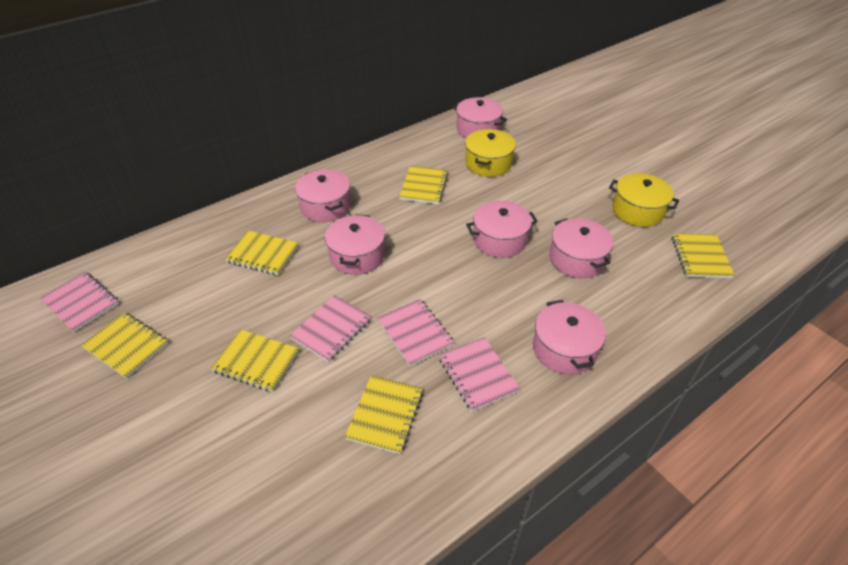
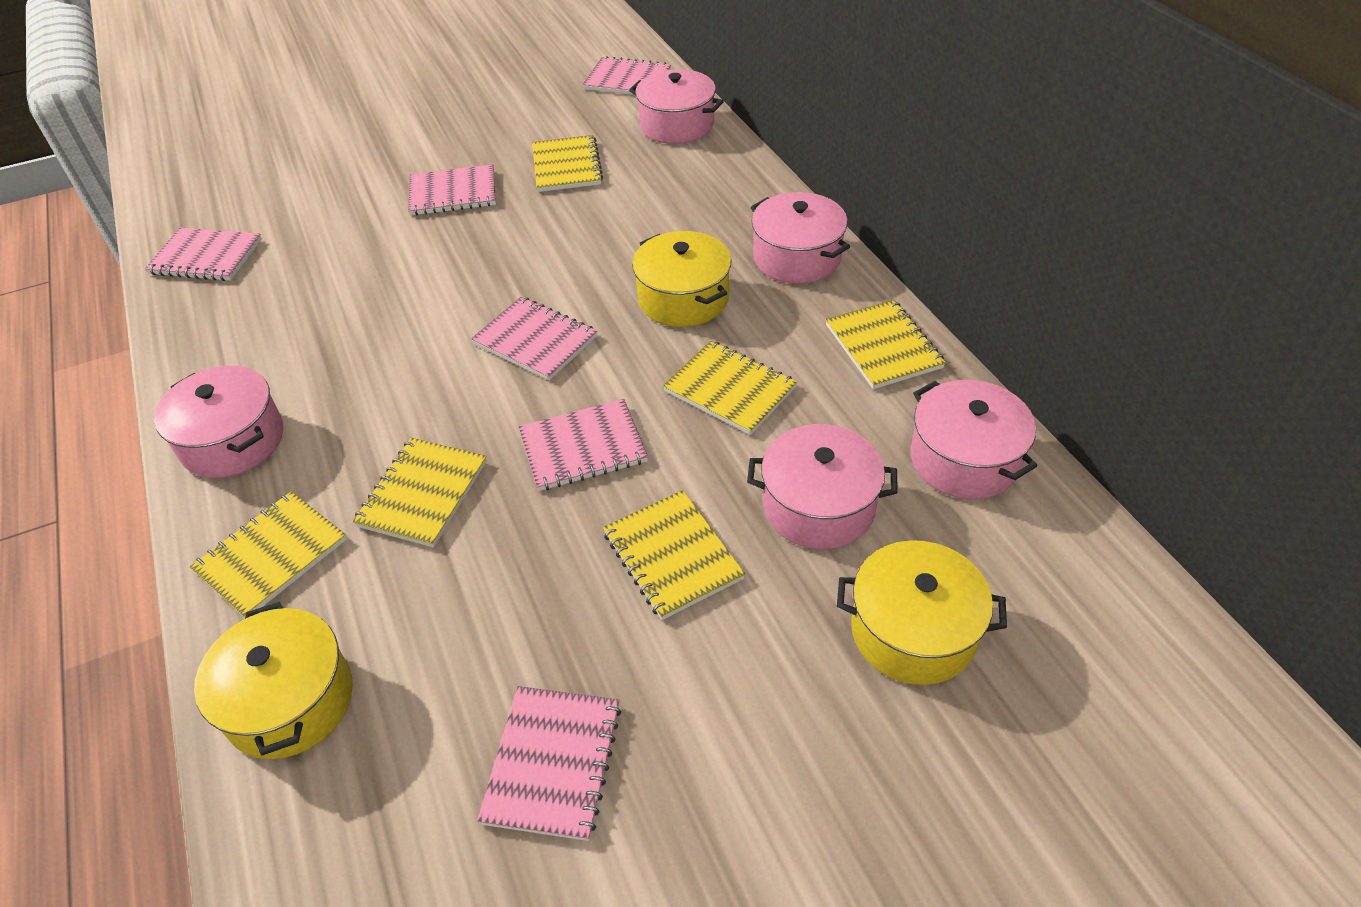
pink notebook: [40,272,119,332] [290,295,372,362] [378,299,455,366] [439,337,520,412] = 4 -> [145,228,262,281] [408,164,496,216] [471,297,597,380] [477,686,621,841] [518,399,648,491] [583,56,671,95] = 6
pink pot: [295,169,351,222] [325,214,385,275] [453,97,507,138] [466,201,538,258] [533,300,606,375] [549,218,613,278] = 6 -> [154,366,283,478] [629,69,724,144] [747,424,898,549] [751,192,850,284] [910,380,1037,499] = 5
yellow pot: [465,129,516,177] [609,173,679,227] = 2 -> [194,602,353,759] [632,231,732,327] [837,540,1007,685] = 3

